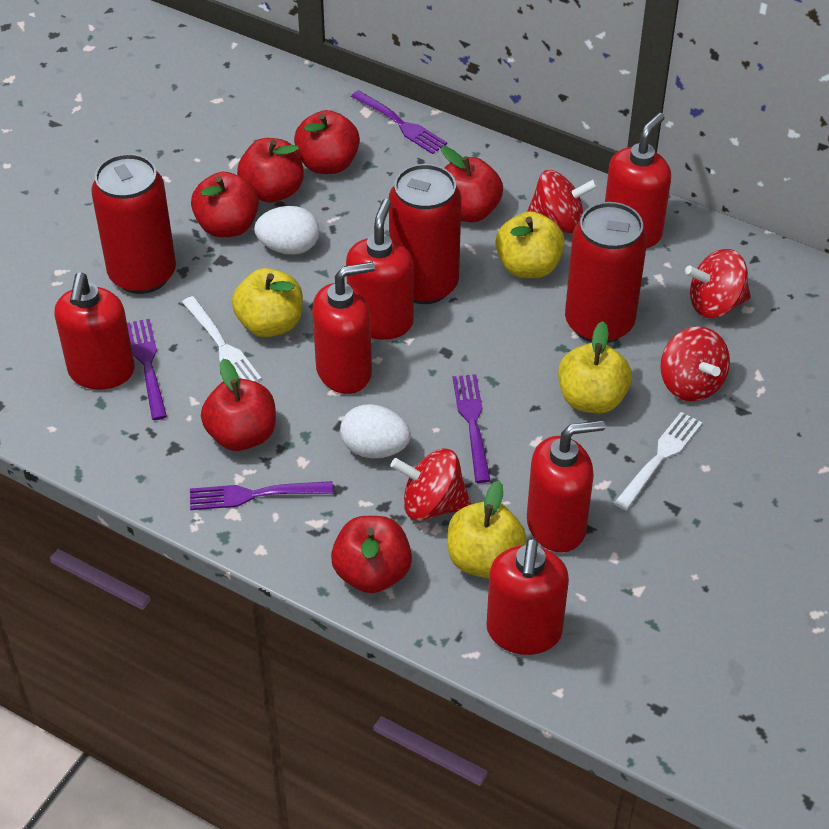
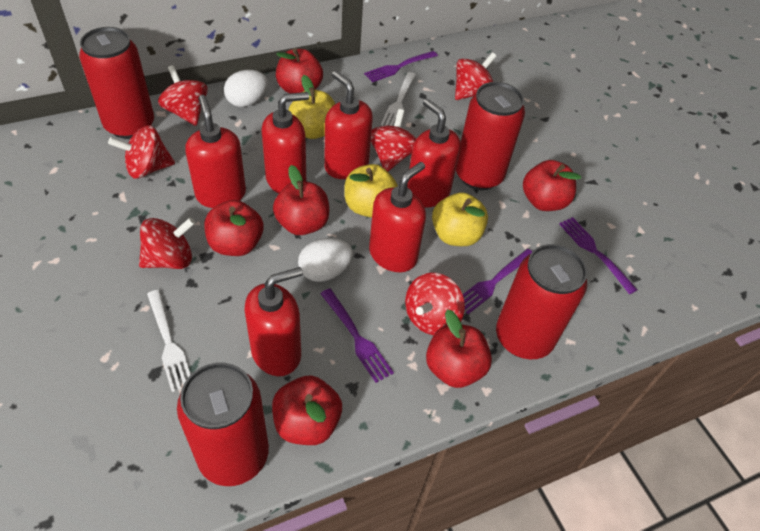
red can: [91,154,176,294] [389,164,461,304] [565,202,647,343] = 3 -> [79,27,154,139] [177,362,269,486] [456,82,525,190] [496,244,587,359] = 4
red spinning top: [391,449,471,521] [527,170,598,234] [660,327,730,401] [685,249,751,318] = 4 -> [108,125,175,179] [139,218,195,269] [158,65,208,126] [371,109,416,171] [405,273,465,335] [455,52,497,100] = 6
yellow apple: [232,268,303,337] [447,480,527,579] [495,211,565,278] [558,321,632,414] = 4 -> [289,75,335,139] [344,164,398,217] [432,192,488,246] = 3

